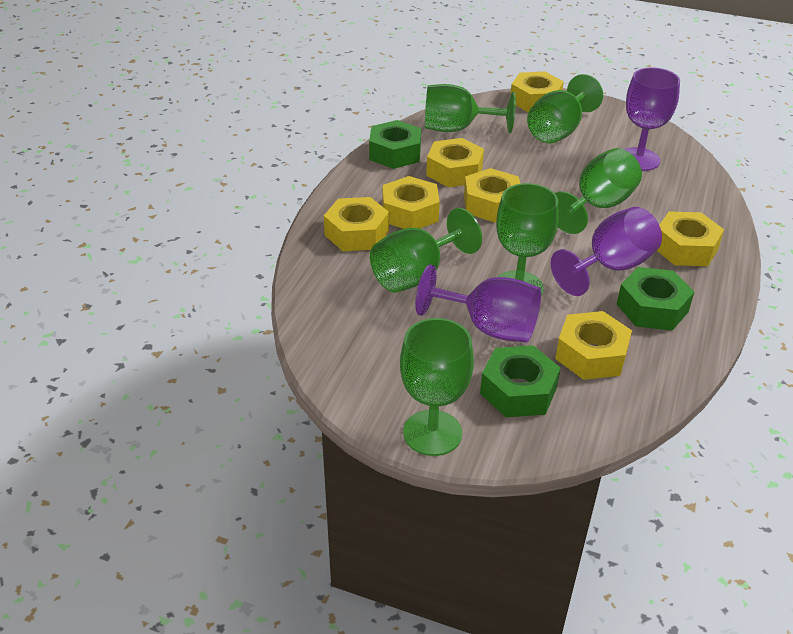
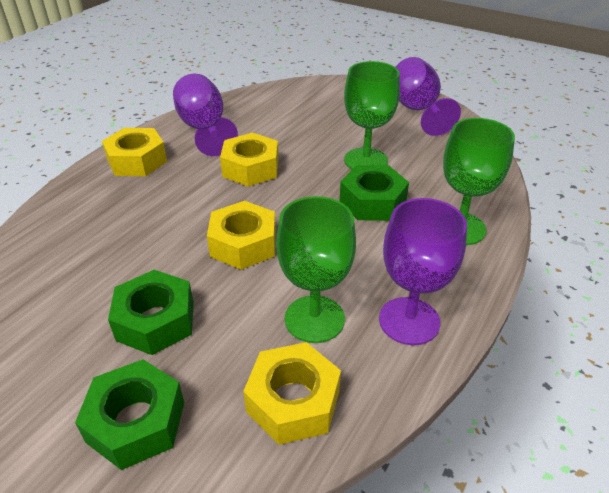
green goblet: [370,208,482,293] [400,318,474,456] [425,84,516,133] [496,183,558,296] [527,74,603,144] [555,148,642,234] = 6 -> [276,196,356,343] [344,61,400,169] [443,118,515,245] = 3
yellow nut: [324,197,389,251] [383,176,440,229] [426,138,484,187] [464,168,520,223] [511,71,564,112] [555,311,632,380] [657,211,724,266] = 7 -> [102,128,167,176] [207,201,276,270] [220,133,279,186] [243,342,341,445] = 4

